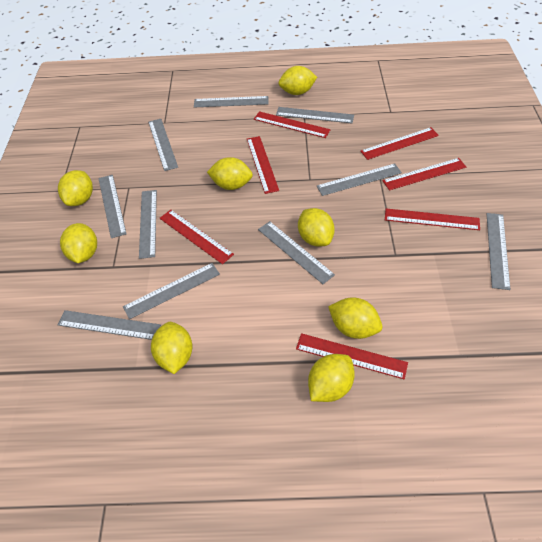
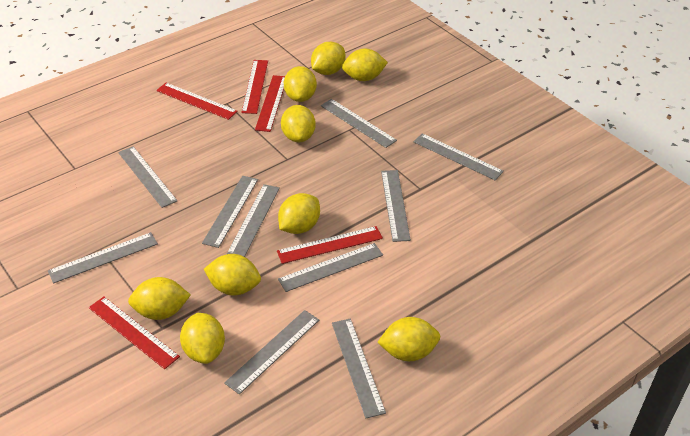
red ruler: [160,210,234,264] [247,136,279,194] [254,111,331,138] [296,333,408,379] [360,127,439,160] [382,158,466,190] [385,208,480,230] = 7 -> [89,297,180,369] [156,83,238,120] [241,60,268,114] [255,75,285,132] [277,226,383,264] = 5
yellow lemon: [58,170,93,206] [60,223,97,263] [151,322,192,374] [207,157,253,190] [278,66,317,95] [298,208,335,247] [308,354,355,402] [328,297,382,339] = 8 -> [128,277,191,320] [180,313,225,364] [204,254,261,296] [278,193,320,234] [281,105,316,142] [284,66,317,102] [311,42,346,75] [342,48,388,81] [377,317,440,361] = 9

